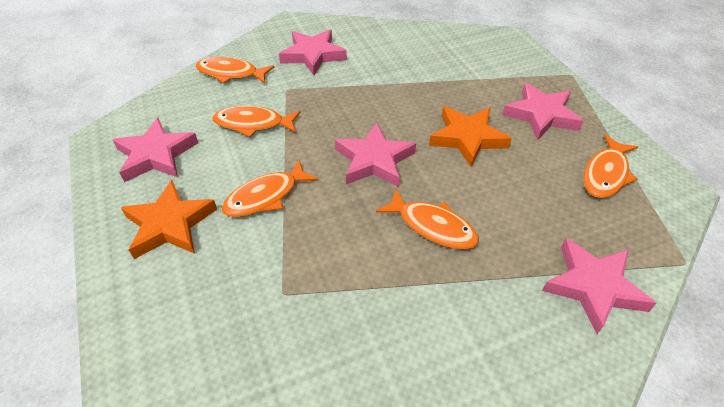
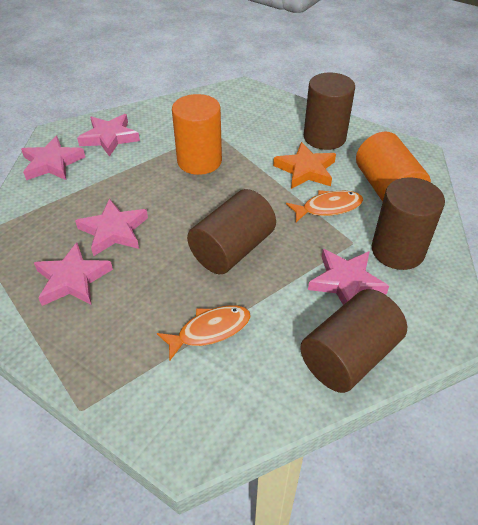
brown cylinder: none = 0 -> [187,189,276,274] [300,289,407,393] [304,73,355,150] [372,177,445,270] = 4
orange cylinder: none = 0 -> [172,94,222,175] [356,132,431,202] = 2
orange fish: [196,57,274,84] [212,106,301,137] [222,160,318,217] [376,188,479,249] [583,135,638,198] = 5 -> [157,305,251,361] [286,190,363,222] = 2
orange star: [121,180,217,259] [429,106,512,167] = 2 -> [273,142,336,189] = 1

